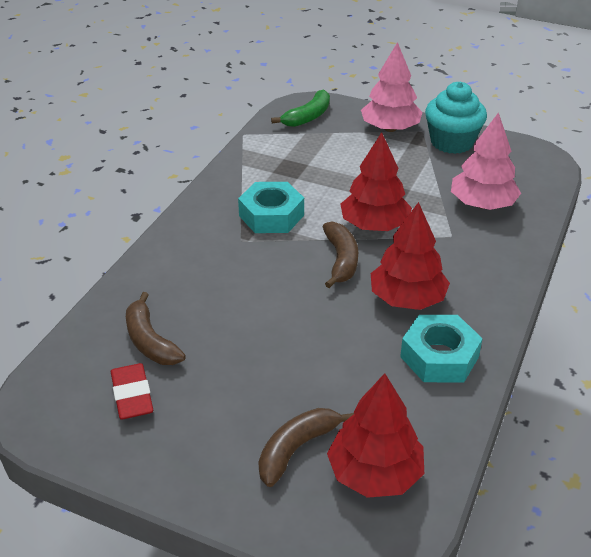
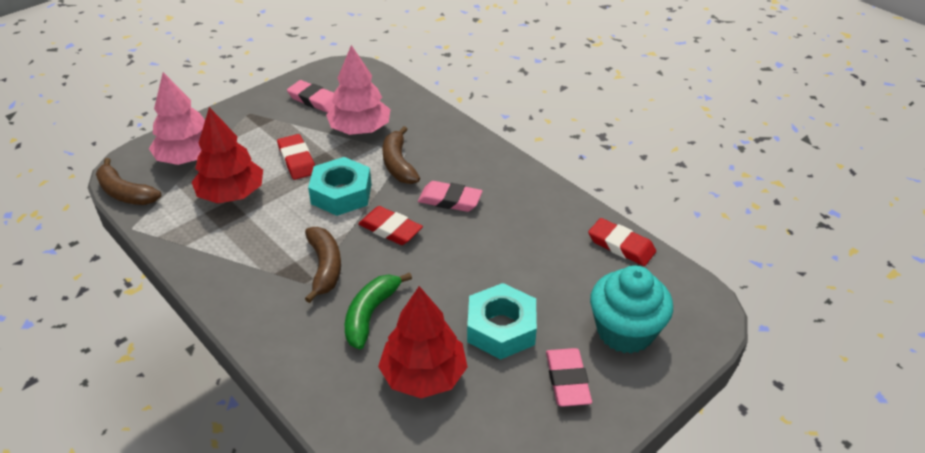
pink eraser: none = 0 -> [287,80,335,113] [418,181,483,212] [546,348,592,407] = 3
red eraser: [111,363,153,420] = 1 -> [277,134,315,180] [358,206,423,245] [588,218,656,266] = 3
red tree: [327,373,424,498] [341,132,412,231] [371,202,450,310] = 3 -> [191,107,263,203] [378,286,468,398] = 2

